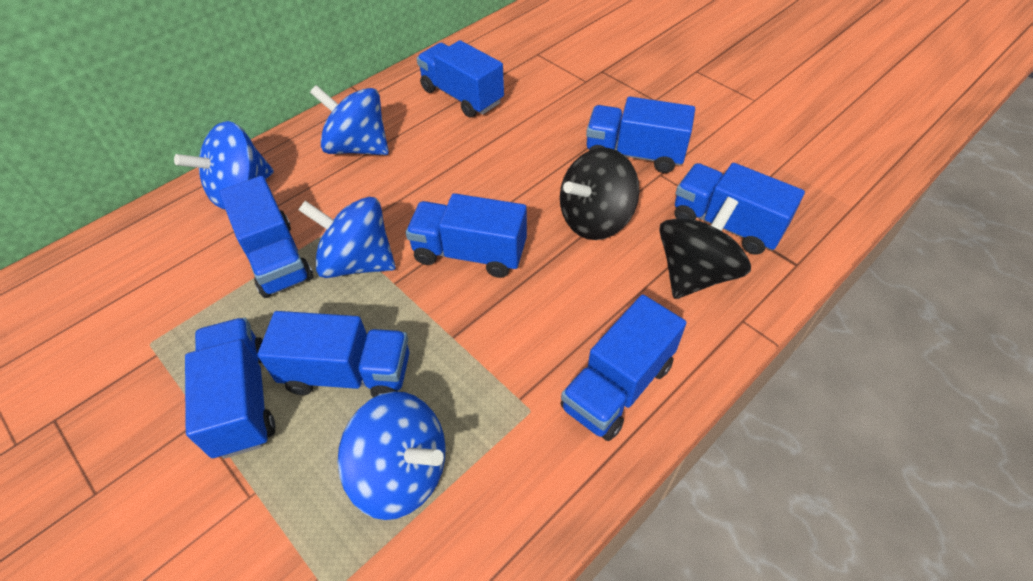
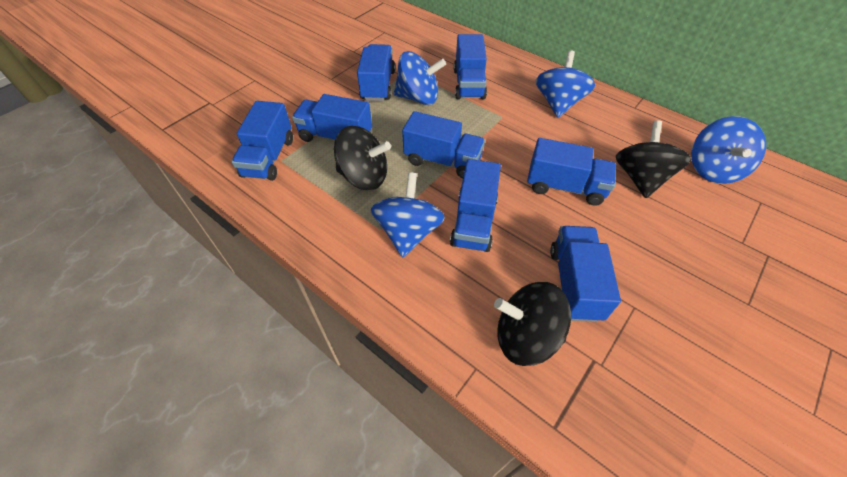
black spinning top: [560,148,639,240] [659,197,751,299] = 2 -> [334,126,391,191] [494,282,571,366] [616,121,691,198] = 3

